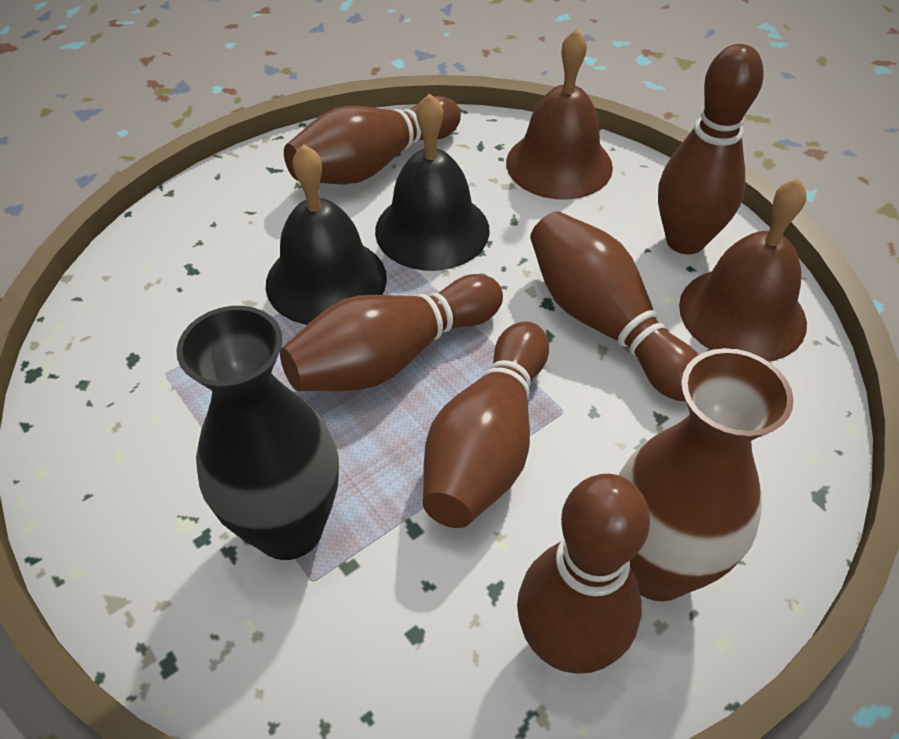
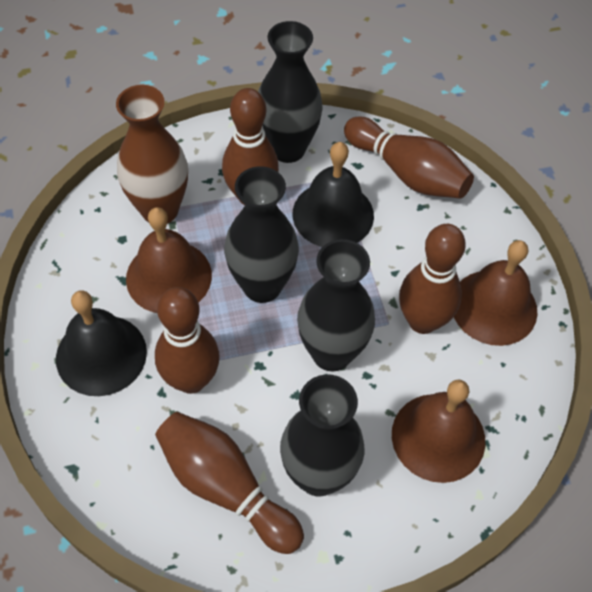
black vase: [176,306,339,560] = 1 -> [224,166,299,303] [258,21,323,163] [280,374,364,497] [297,239,375,371] = 4
brown bell: [506,29,613,200] [679,179,807,362] = 2 -> [126,207,212,313] [392,379,485,483] [454,240,538,346] = 3
brown bowling pin: [280,274,503,391] [284,96,461,185] [423,321,549,528] [517,474,650,674] [530,211,699,401] [658,44,764,254] = 6 -> [155,287,220,394] [155,412,304,554] [222,88,279,205] [344,116,474,199] [399,224,466,334] = 5

